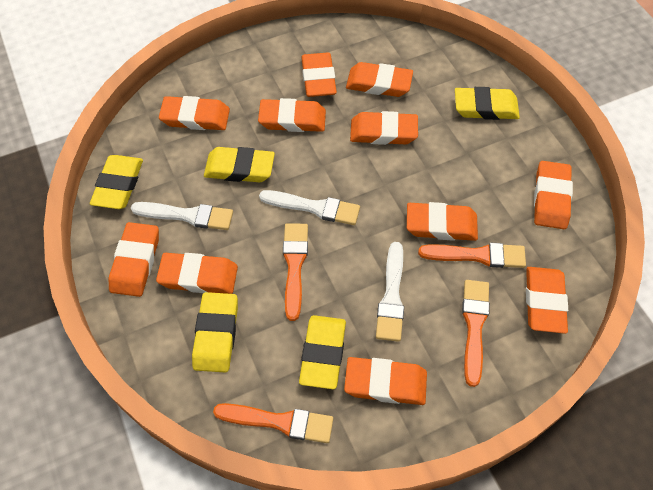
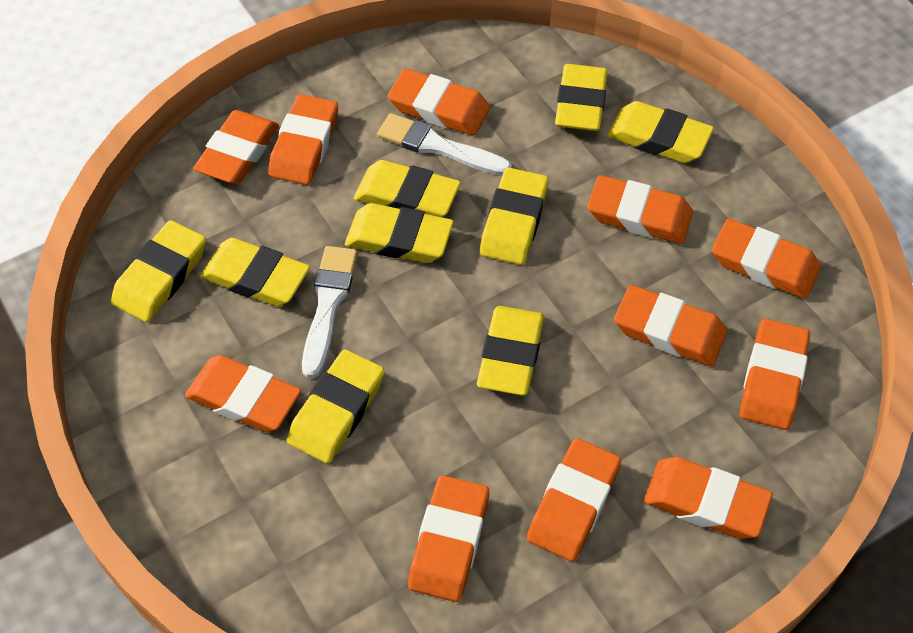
orange brush: [213,403,333,443] [283,223,308,321] [418,243,526,268] [462,280,490,387] = 4 -> none = 0
white brush: [131,202,233,230] [259,190,360,225] [376,242,404,342] = 3 -> [302,246,357,378] [377,113,512,176] = 2
yellow eraser: [90,155,143,209] [192,292,238,373] [204,147,275,182] [299,315,346,389] [455,87,520,120] = 5 -> [111,220,206,322] [200,238,310,306] [287,349,385,464] [345,203,454,263] [354,160,461,217] [477,306,544,396] [480,168,549,265] [555,64,608,131] [607,101,714,163] = 9

